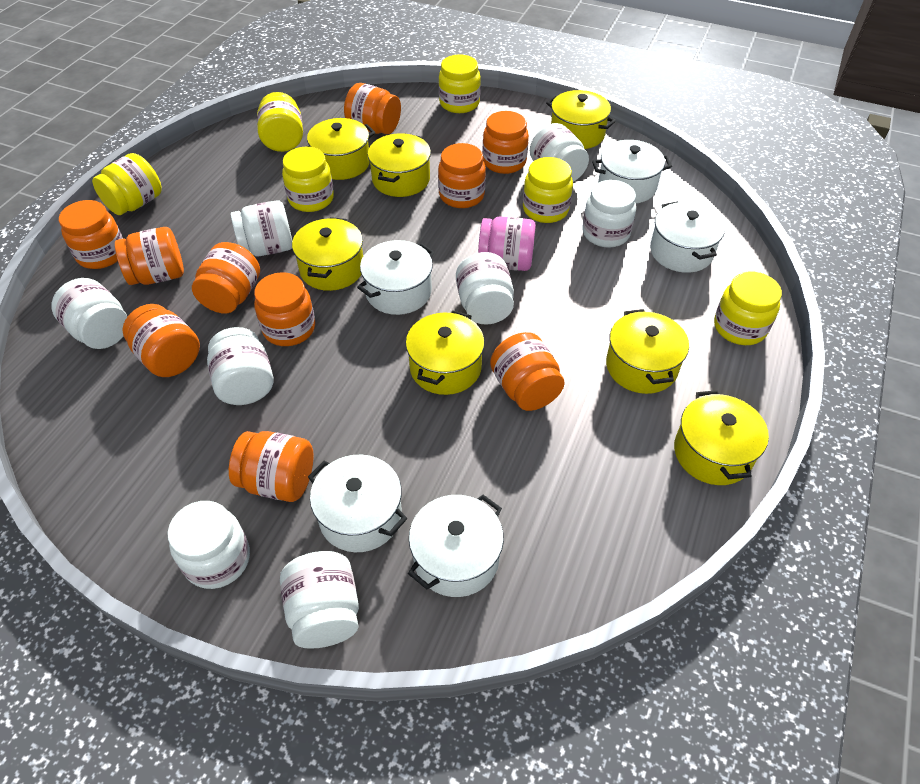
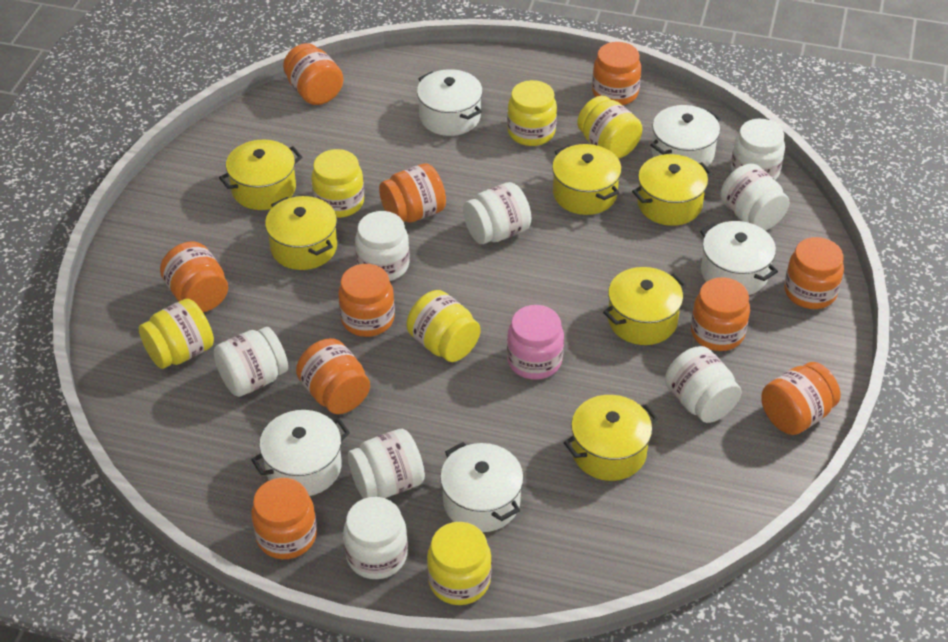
yellow pot: [292,217,363,291] [306,118,375,180] [368,133,431,197] [406,310,485,395] [546,90,616,149] [606,309,689,394] [674,390,769,485] = 7 -> [219,140,302,210] [265,196,337,270] [552,144,622,215] [564,395,658,481] [603,267,687,345] [632,154,713,226] = 6

